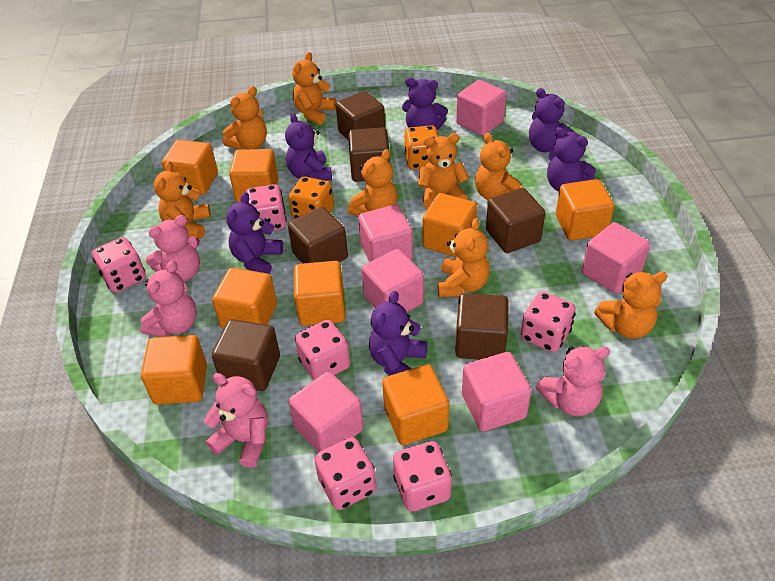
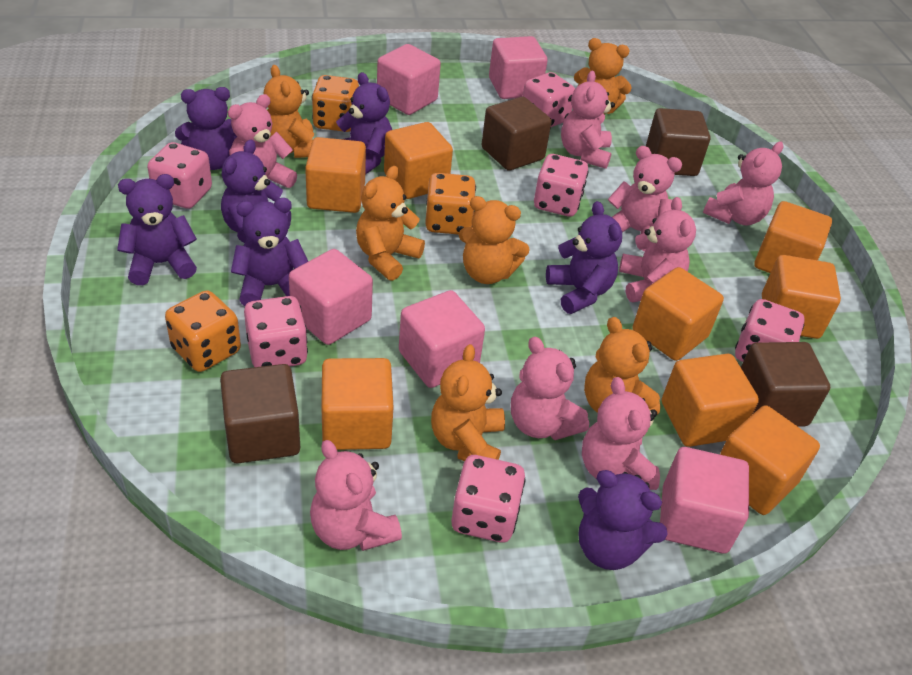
brown cube: [212,319,280,391] [288,207,348,264] [336,91,385,141] [348,128,390,182] [455,293,509,360] [486,188,545,253] = 6 -> [220,364,300,463] [481,97,552,171] [646,108,710,176] [741,342,830,427] = 4
orange dice: [289,177,334,219] [404,125,439,170] = 2 -> [165,290,241,372] [312,75,359,132] [425,173,476,235] = 3
orange teddy bear: [154,161,211,239] [223,86,267,150] [292,52,337,125] [348,149,398,216] [418,133,469,209] [438,218,490,297] [475,133,523,200] [594,272,667,339] = 8 -> [263,65,314,158] [356,166,425,281] [431,344,505,461] [459,196,530,284] [574,38,632,114] [584,317,660,415] = 6
pink cube: [288,372,364,453] [358,205,413,262] [362,249,424,312] [456,80,506,136] [462,352,532,431] [582,222,650,294] = 6 -> [289,249,373,345] [377,44,441,115] [399,290,485,388] [489,36,548,99] [660,447,749,554] = 5
pink teddy bear: [141,261,197,337] [146,215,200,282] [204,373,268,468] [536,346,610,416] = 4 -> [228,94,297,188] [310,440,402,551] [511,336,589,440] [561,71,615,169] [582,377,660,490] [608,146,682,252] [619,197,696,302] [703,142,784,225] = 8
purple teddy bear: [226,192,283,274] [285,113,332,181] [369,291,427,375] [402,77,448,131] [529,88,574,152] [547,127,596,191] = 6 -> [117,174,197,285] [175,87,237,170] [221,140,291,243] [231,198,308,306] [336,72,392,175] [546,201,622,314] [578,470,668,570] = 7

